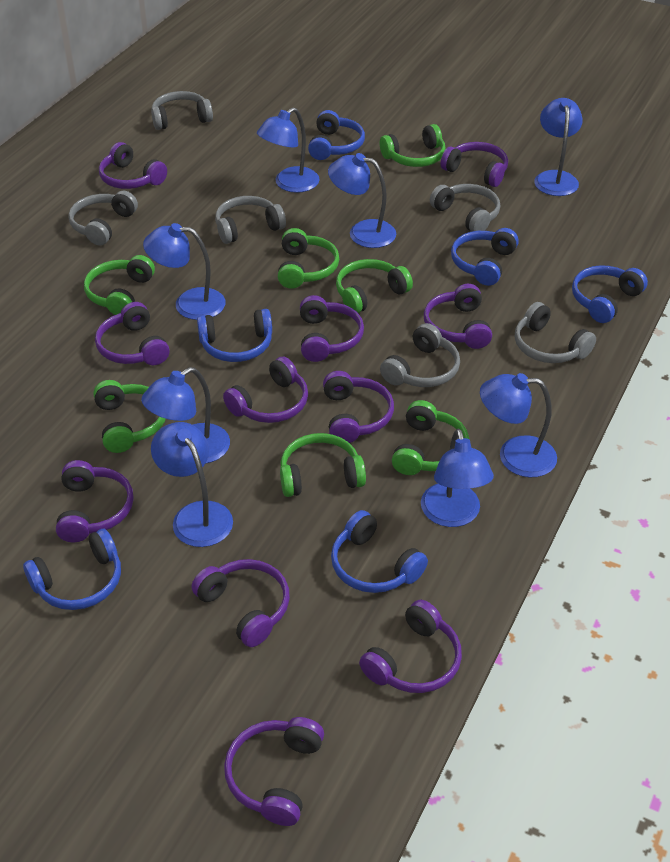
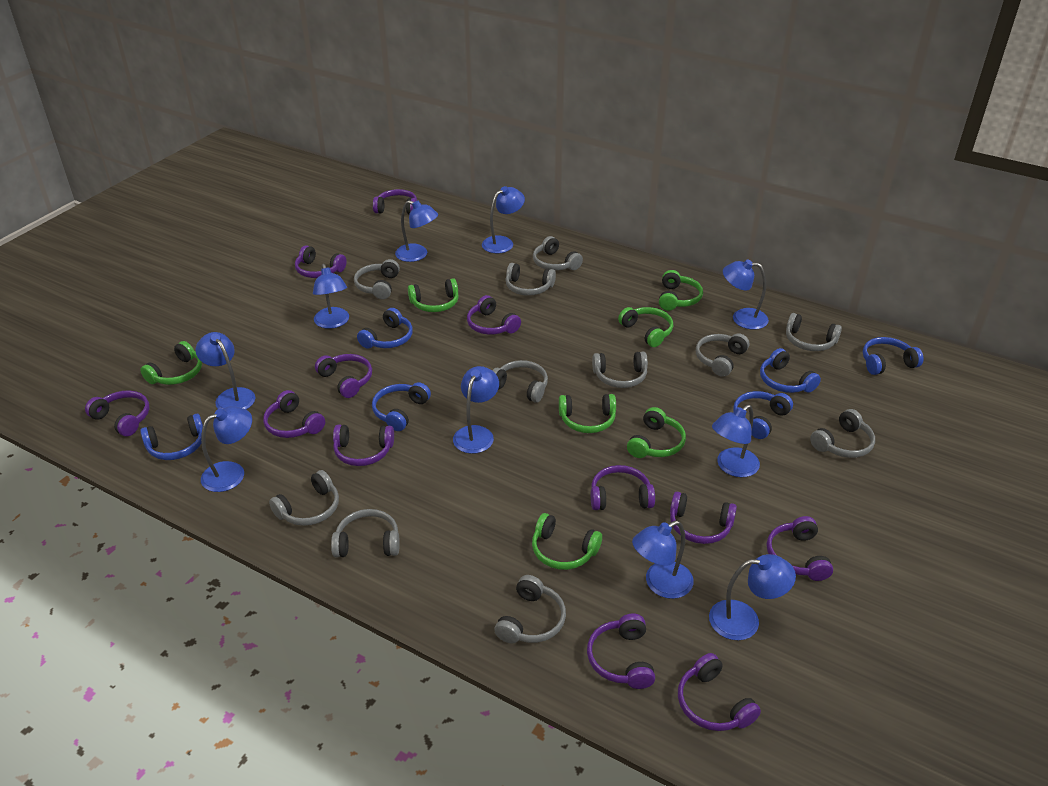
blue lamp: [141,367,230,464] [143,223,225,320] [151,422,233,547] [257,107,320,193] [328,153,396,248] [421,429,494,527] [480,373,557,477] [534,98,583,196] = 8 -> [195,332,255,409] [201,406,252,492] [313,264,349,329] [395,200,438,262] [453,366,499,454] [482,186,525,253] [632,521,694,599] [709,554,796,640] [712,405,760,477] [723,260,769,330] = 10
grey headphones: [68,190,138,246] [151,91,213,130] [215,196,286,244] [380,323,460,387] [430,184,500,232] [515,302,596,363] = 6 -> [269,470,339,526] [331,509,400,557] [354,259,400,299] [492,360,548,403] [494,575,566,644] [506,263,556,296] [533,236,583,271] [592,352,648,388] [696,333,749,377] [786,313,842,351] [810,409,875,458] = 11
purple headphones: [56,460,134,542] [95,302,170,365] [99,142,167,189] [192,559,290,647] [223,356,308,423] [224,717,324,826] [300,295,364,362] [323,371,394,443] [359,600,462,693] [424,284,492,349] [441,142,508,187] = 11 -> [85,390,150,436] [263,390,325,438] [295,245,347,278] [315,354,372,398] [333,424,394,466] [373,189,417,214] [467,295,521,335] [587,614,655,689] [591,465,655,510] [670,492,737,544] [678,653,761,731] [767,516,833,581] = 12

